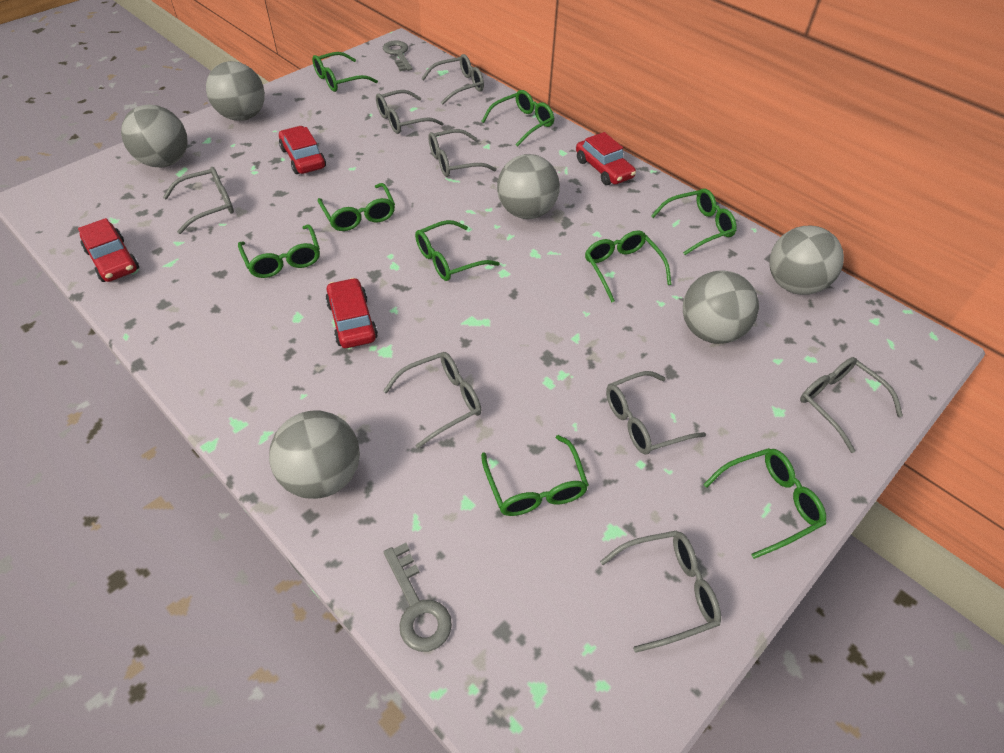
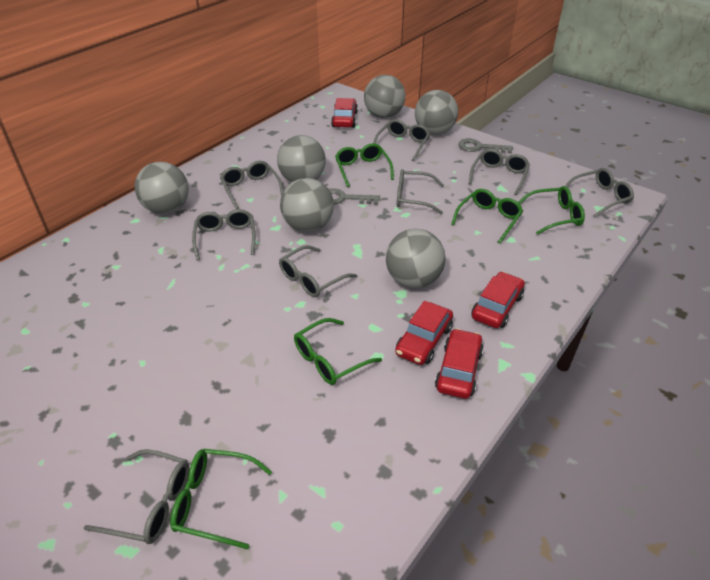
green glasses: [238,224,320,278] [312,52,378,92] [318,183,395,231] [415,220,500,281] [481,90,555,147] [481,435,589,516] [585,230,671,303] [651,188,737,255] [703,448,826,559] = 9 -> [170,449,272,549] [294,318,382,385] [335,143,394,187] [451,189,523,244] [518,186,585,235] = 5

